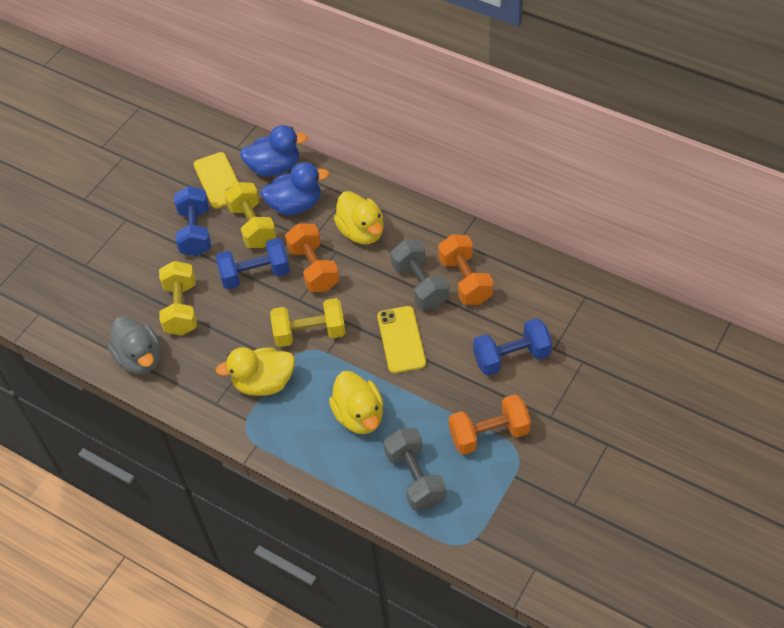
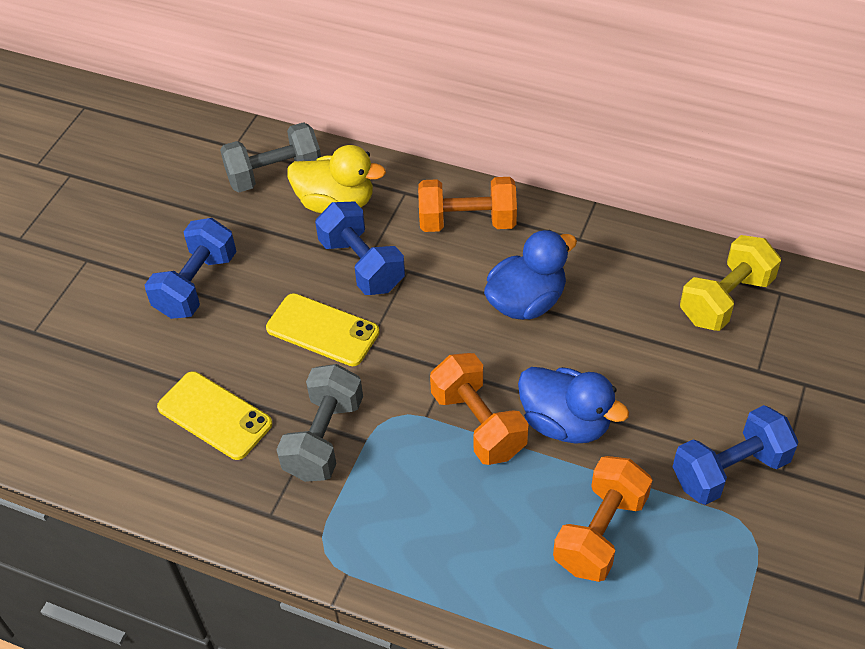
grey duck: [107,316,160,374] = 1 -> none = 0
yellow duck: [216,347,295,396] [329,371,383,434] [334,191,384,244] = 3 -> [287,145,386,213] = 1
yellow dumbbell: [159,261,197,336] [224,182,277,248] [270,298,346,347] = 3 -> [680,235,781,331] = 1

